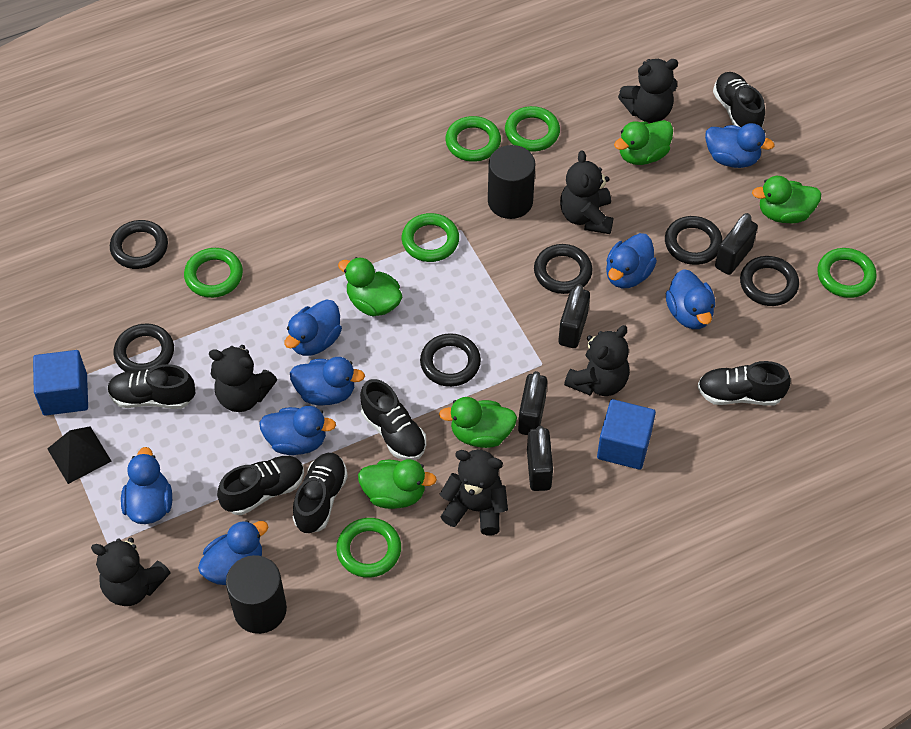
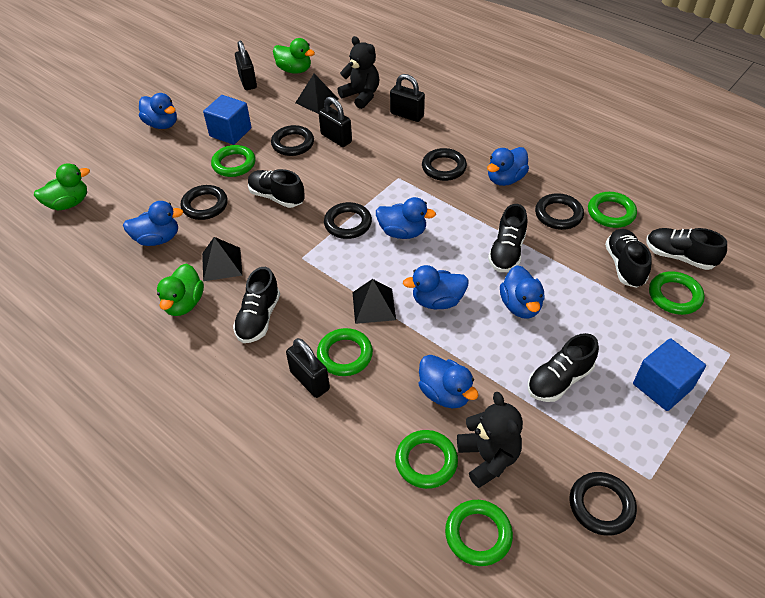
black cylinder: [226,555,287,634] [488,145,536,219] = 2 -> none = 0
black pyramid: [47,426,111,484] = 1 -> [202,237,242,281] [296,74,339,114] [352,279,396,324] = 3
black teddy bear: [91,538,171,606] [209,345,277,412] [440,450,508,535] [560,150,613,234] [564,325,630,396] [618,59,678,123] = 6 -> [338,36,379,109] [457,392,523,488] = 2
blue duck: [121,447,172,524] [198,520,268,585] [259,406,336,455] [285,299,342,356] [290,357,365,406] [606,233,657,288] [666,269,715,329] [705,123,774,168] = 8 -> [123,201,183,246] [139,93,177,129] [376,197,436,239] [403,265,469,309] [419,355,479,408] [487,147,529,186] [500,265,544,319] = 7
green duck: [338,257,402,317] [358,459,437,509] [439,397,517,448] [614,120,673,165] [752,176,821,223] = 5 -> [34,163,90,210] [157,264,204,316] [273,38,315,74] = 3

